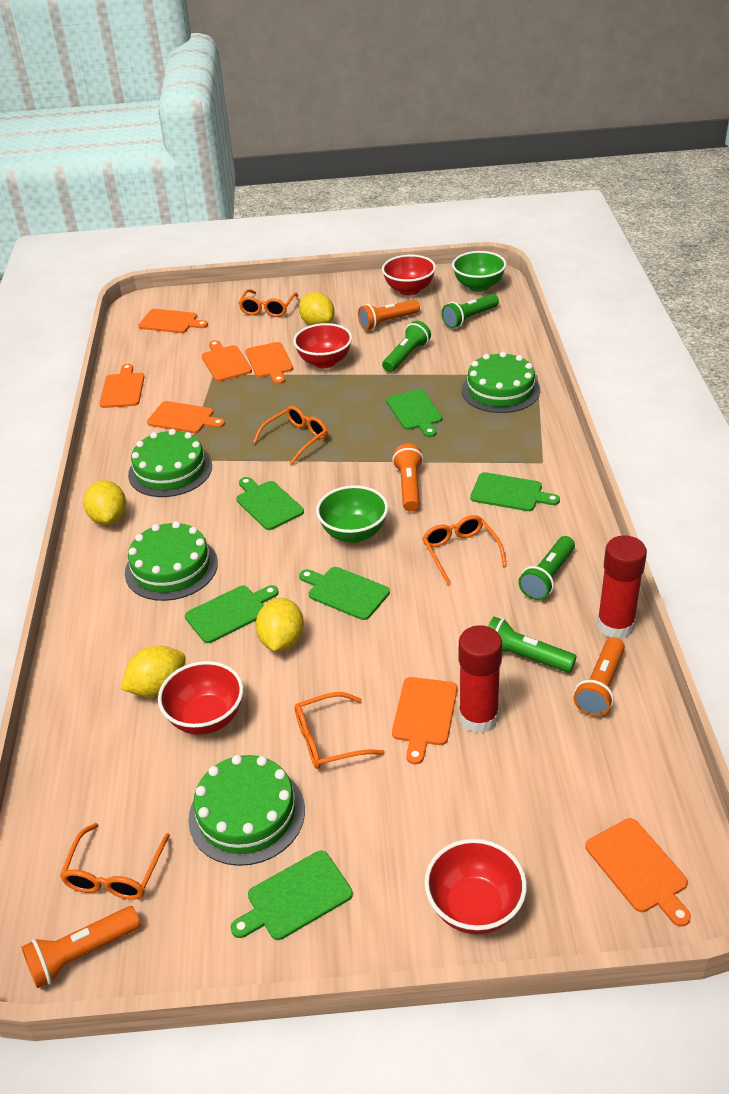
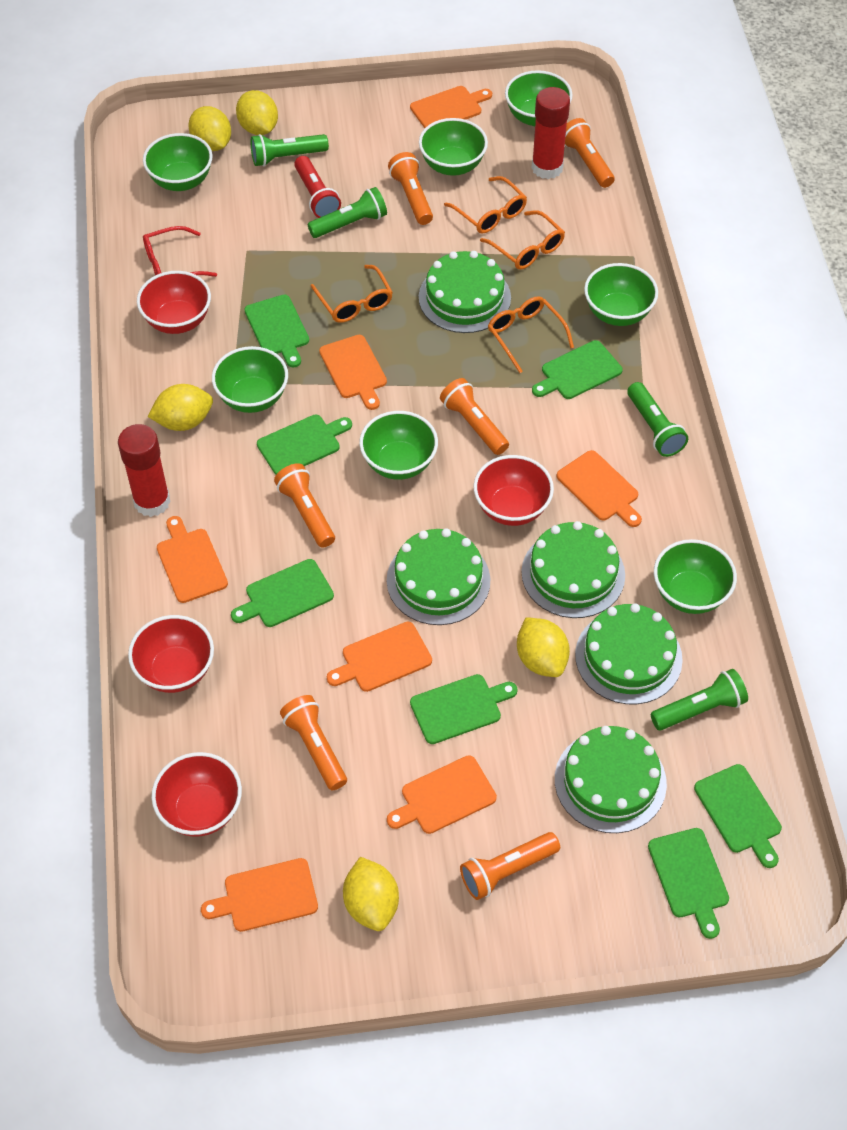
green bowl: [316,485,388,543] [452,251,507,292] = 2 -> [143,133,213,191] [212,346,288,413] [359,411,438,480] [419,118,488,176] [505,70,573,127] [584,263,658,326] [654,539,737,614] = 7
green cake: [125,521,218,601] [128,429,212,497] [188,755,305,866] [461,352,540,413] = 4 -> [387,528,490,625] [419,251,511,333] [521,521,625,618] [555,726,667,833] [575,603,683,704] = 5
green cutting board: [185,585,279,643] [231,851,353,940] [236,477,304,530] [299,567,390,620] [386,389,442,437] [470,472,560,511] = 6 -> [231,559,334,627] [244,295,309,367] [257,415,352,475] [410,674,518,744] [532,340,623,399] [648,828,729,939] [694,764,782,868] = 7
orange flashlight: [22,906,140,988] [358,300,420,330] [392,444,423,512] [574,637,625,716] = 4 -> [274,463,335,548] [280,695,347,790] [388,152,433,225] [440,378,509,455] [460,832,560,900] [565,118,615,188] = 6
orange glasses: [60,823,170,900] [239,289,298,317] [253,406,328,465] [295,692,385,769] [422,515,507,585] = 5 -> [310,265,393,323] [444,176,527,234] [480,210,565,270] [488,296,574,373] = 4
red flashlight: none = 0 -> [294,156,341,218] = 1
red glasses: none = 0 -> [143,226,217,277] = 1
yellow lemon: [83,480,126,525] [121,646,186,697] [256,598,304,651] [299,292,335,325] = 4 -> [148,384,213,431] [188,106,231,151] [236,90,278,135] [343,857,399,931] [517,617,570,677] = 5

